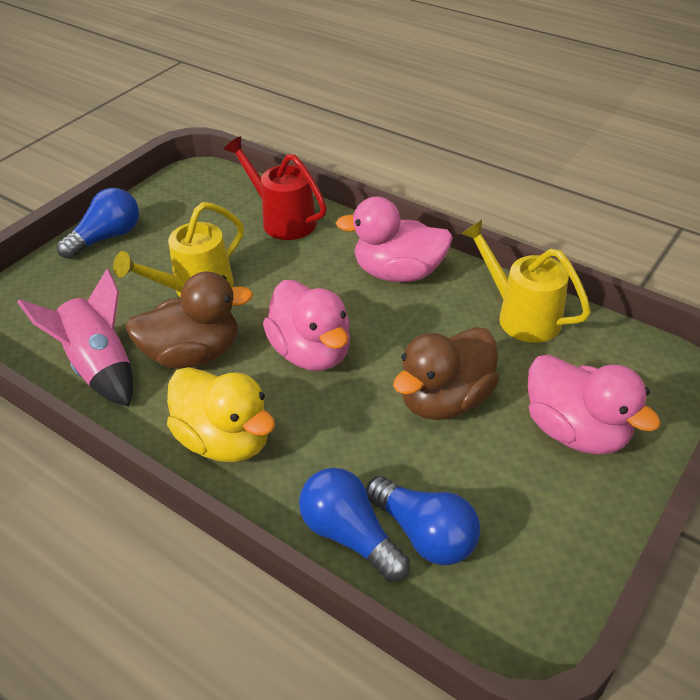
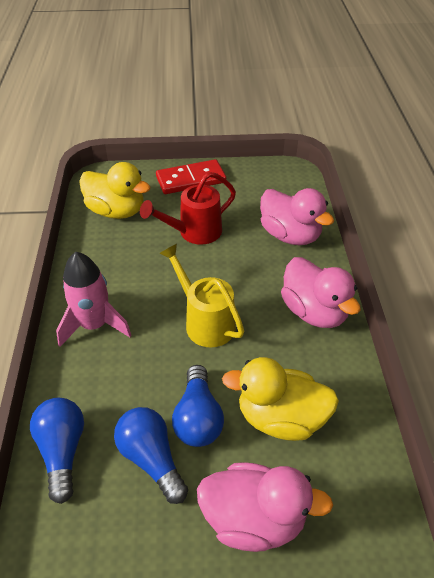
brown duck: [125,271,253,369] [393,327,499,420] = 2 -> none = 0
red domino: none = 0 -> [156,159,226,194] = 1
yellow duck: [167,367,275,462] = 1 -> [79,162,151,219] [222,357,339,441] = 2
yellow watering can: [113,202,244,297] [461,220,591,343] = 2 -> [159,244,244,348] = 1

